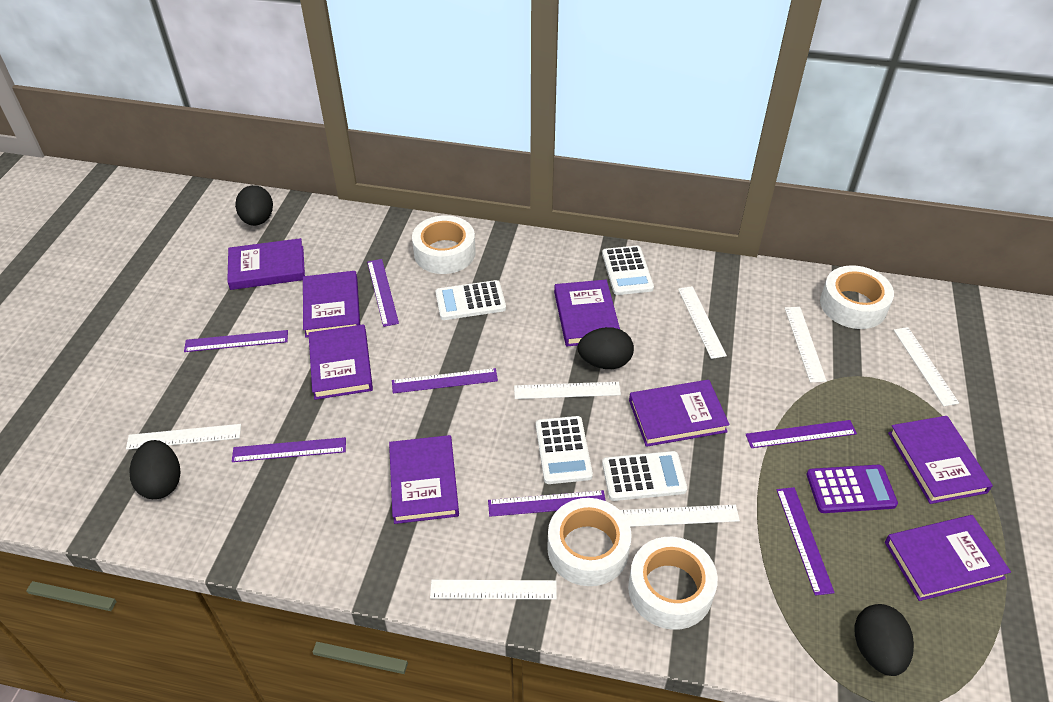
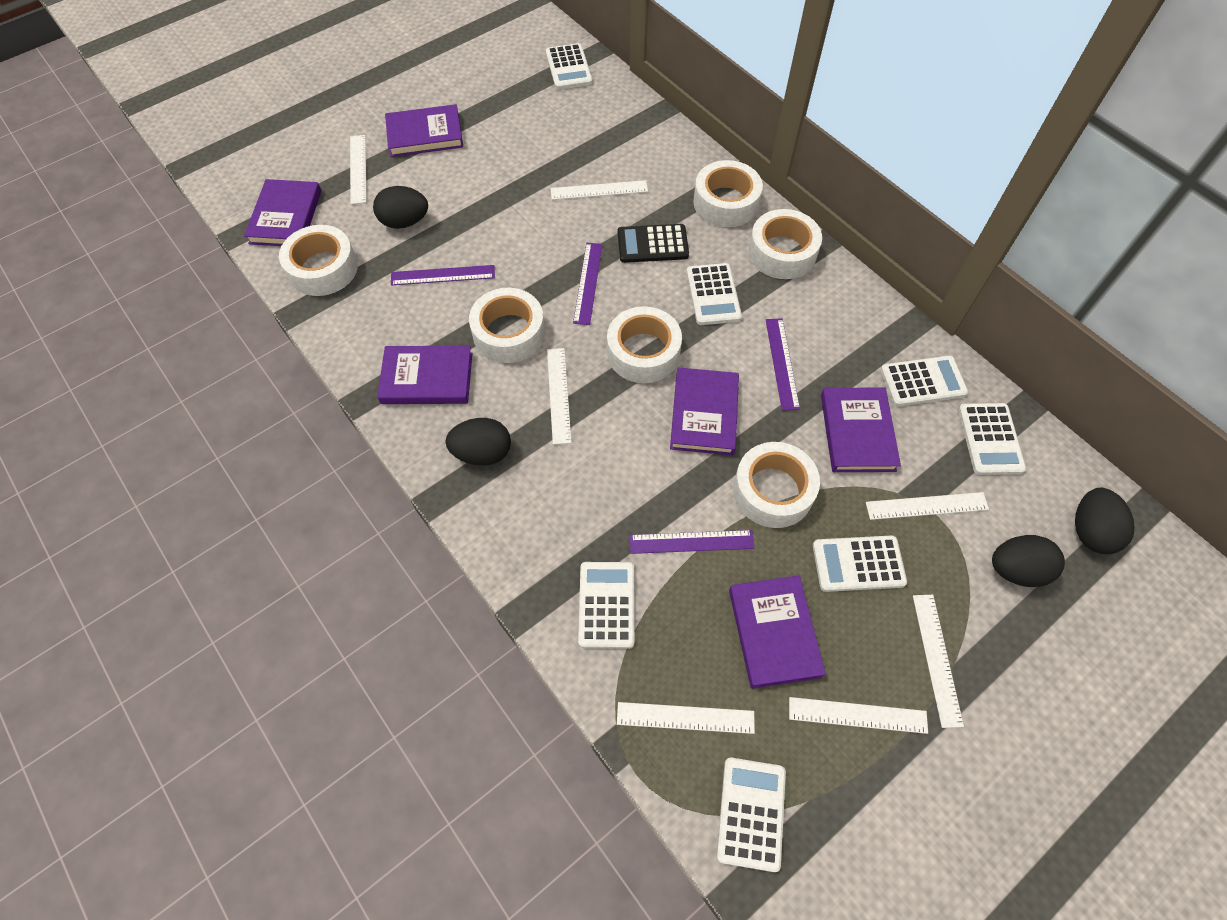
black calculator: none = 0 -> [618,224,689,263] = 1
purple book: [227,238,305,290] [303,271,360,338] [309,324,373,400] [389,435,459,524] [554,280,620,346] [629,380,730,447] [885,515,1011,601] [888,416,993,504] = 8 -> [244,179,321,246] [377,346,472,404] [385,104,463,157] [670,367,739,455] [729,575,826,689] [821,387,901,472] = 6
purple calculator: [807,465,898,513] = 1 -> none = 0
purple ruler: [184,330,288,352] [232,437,346,462] [367,259,399,327] [392,368,498,393] [488,490,606,517] [746,420,857,448] [776,487,835,596] = 7 -> [391,265,495,286] [573,243,602,325] [630,530,754,554] [766,318,800,411] = 4
white calculator: [435,280,506,320] [536,416,593,484] [602,246,654,295] [602,451,687,501] = 4 -> [546,43,592,90] [578,562,635,649] [687,263,742,325] [717,758,786,872] [813,535,907,592] [881,356,968,407] [958,403,1026,475] = 7
white tape: [412,215,476,274] [547,498,632,586] [628,537,718,630] [820,265,894,329] = 4 -> [279,225,358,296] [469,288,545,363] [607,306,682,383] [693,160,763,227] [733,442,820,528] [749,209,822,279] = 6

